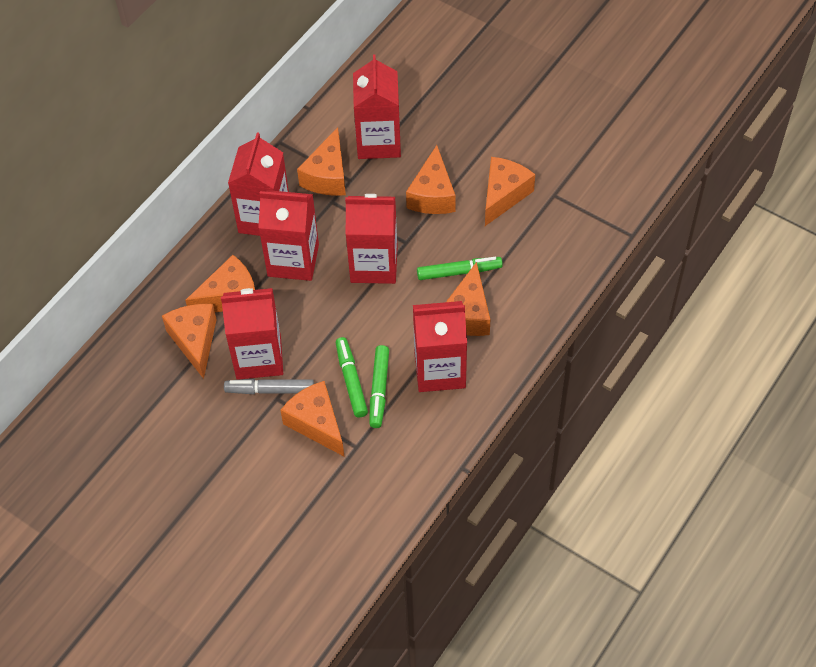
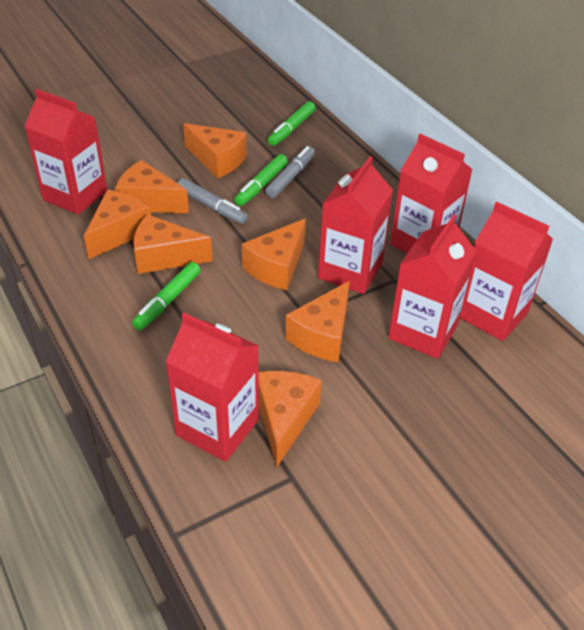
grey marker: [224,379,314,394] = 1 -> [178,178,248,224] [266,146,315,198] = 2

